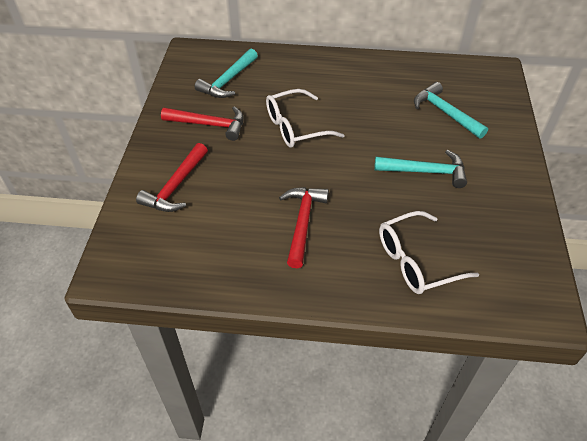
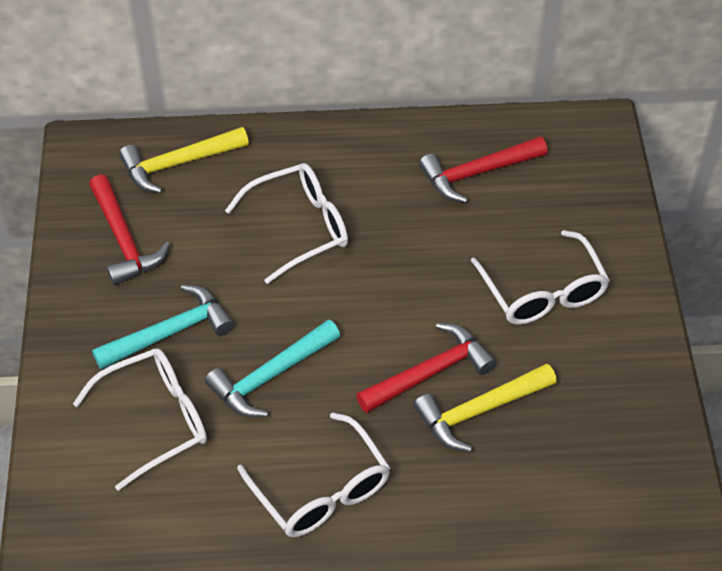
turquoise hammer: [195,49,258,98] [374,150,467,188] [414,82,488,139] = 3 -> [92,285,234,370] [205,319,340,418] = 2
white glasses: [266,89,345,148] [379,211,479,294] = 2 -> [73,348,207,491] [225,163,348,284] [237,413,390,537] [471,230,610,325] = 4
yellow hammer: none = 0 -> [119,127,249,193] [413,364,557,452] = 2

